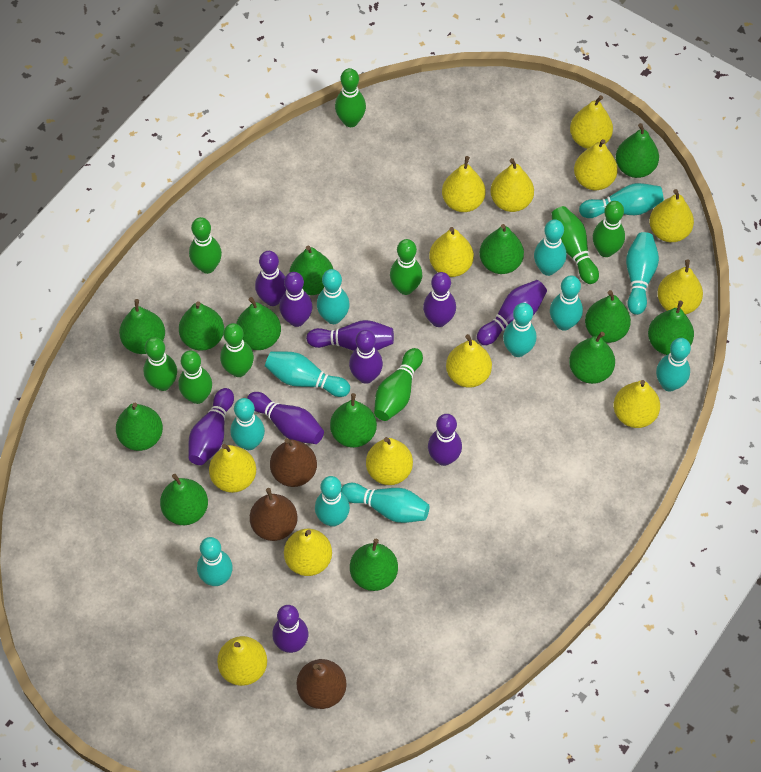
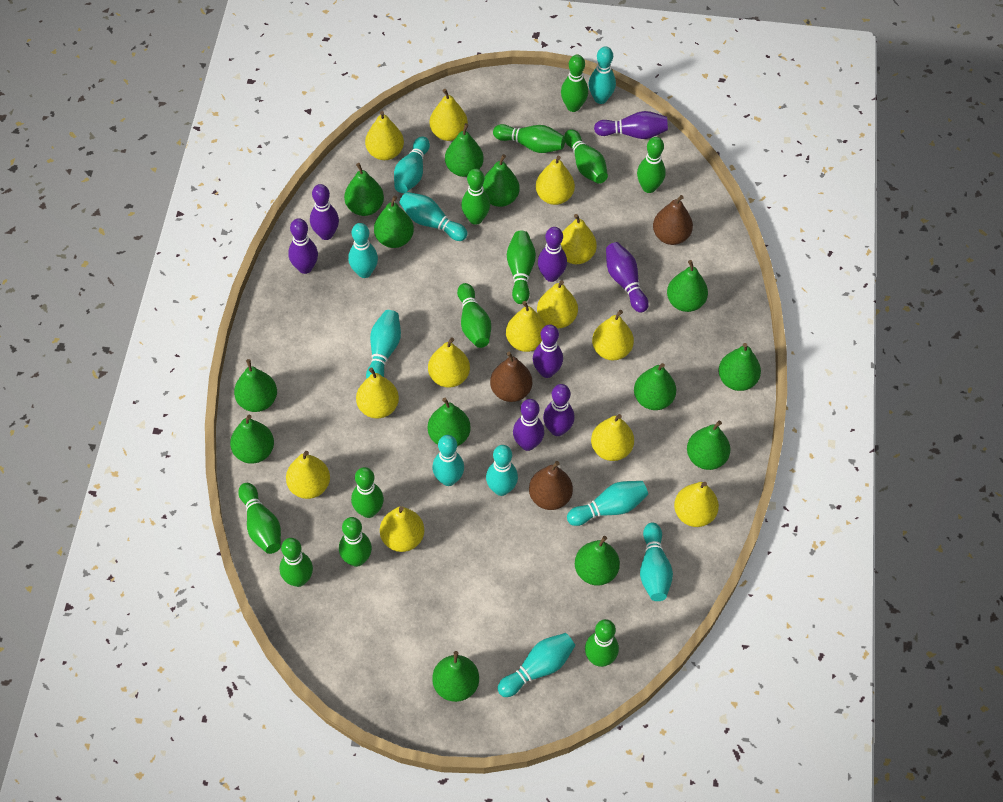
green bowling pin: [144,337,177,391] [179,350,212,404] [189,217,222,274] [220,323,254,377] [335,68,366,127] [374,348,423,421] [390,239,422,295] [552,206,599,284] [593,201,625,257] = 9 -> [238,483,281,554] [279,538,313,587] [339,517,372,567] [351,467,384,518] [457,283,491,348] [461,169,490,225] [493,124,565,153] [507,231,536,304] [561,55,588,112] [564,129,608,184] [585,619,619,667] [637,137,666,193] = 12
purple bowling pin: [188,388,234,465] [247,392,324,444] [255,251,286,306] [272,605,308,653] [279,272,312,327] [306,320,394,351] [349,330,383,384] [423,272,456,327] [428,414,462,466] [477,280,547,345] = 10 -> [288,218,318,274] [310,184,339,240] [513,399,544,451] [533,325,563,378] [538,227,567,282] [543,384,574,436] [594,111,668,139] [606,242,649,313] = 8
turquoise bowling pin: [197,537,233,586] [230,398,265,450] [265,351,350,397] [315,476,350,527] [317,269,350,324] [341,483,430,523] [503,303,536,357] [534,219,566,276] [550,275,583,331] [579,183,664,218] [626,232,659,315] [656,338,691,391] = 12 -> [348,223,378,278] [366,310,401,379] [394,136,430,193] [399,192,468,241] [432,435,464,486] [486,445,518,496] [497,633,575,697] [567,481,648,526] [588,46,616,104] [640,523,673,601] = 10

